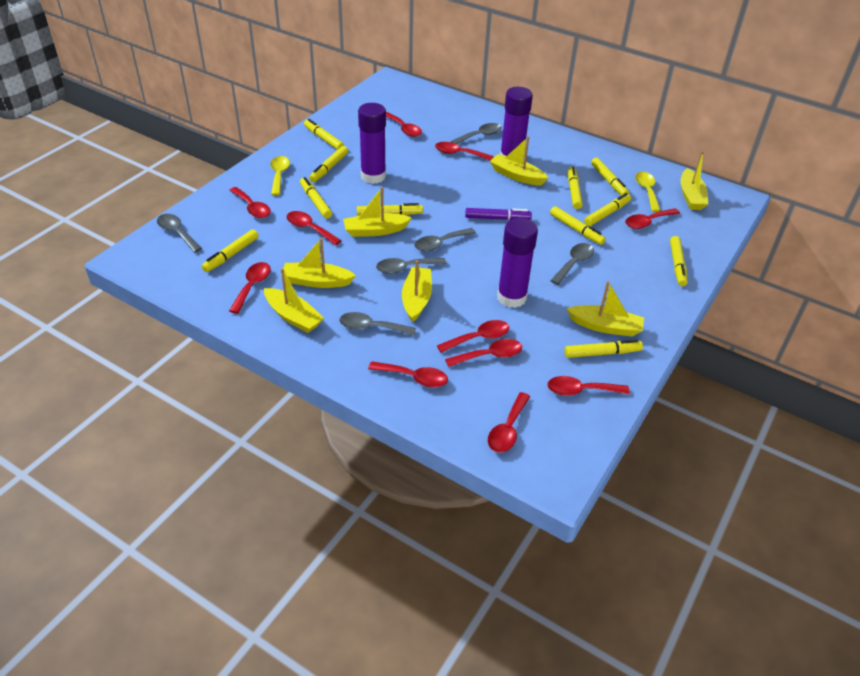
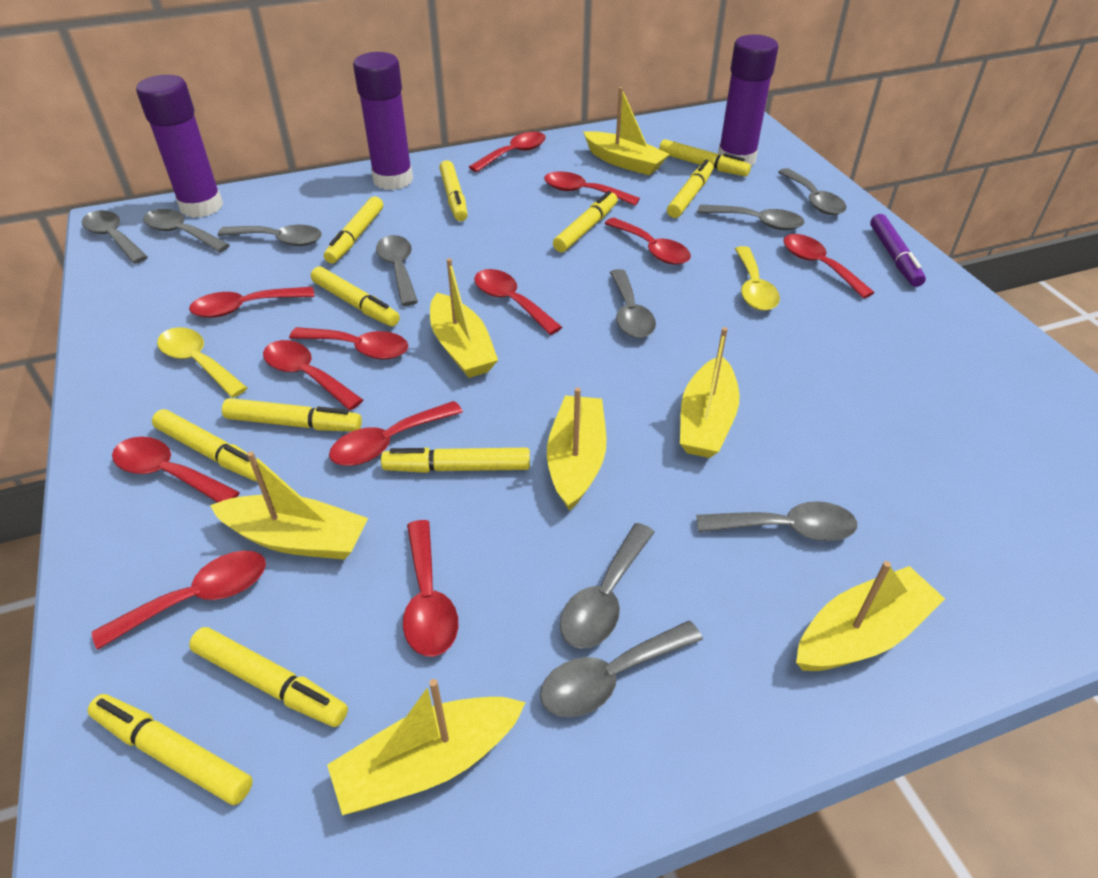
grey spoon: [157,214,202,253] [339,312,416,336] [376,258,446,274] [414,228,476,251] [451,123,502,144] [550,243,594,285] = 6 -> [82,210,148,264] [143,209,230,252] [218,225,322,246] [376,235,418,306] [540,621,703,717] [560,523,655,649] [610,269,656,338] [696,501,857,541] [697,204,805,230] [778,168,846,215] = 10
red spoon: [229,187,271,218] [229,262,271,314] [287,211,341,245] [368,361,448,388] [386,112,422,137] [435,142,494,160] [437,320,509,353] [445,339,522,367] [488,392,530,453] [547,376,630,396] [625,208,680,229] = 11 -> [92,551,266,650] [112,437,240,502] [189,287,315,318] [263,340,363,410] [289,327,408,359] [329,401,463,466] [403,520,458,656] [469,132,546,172] [474,269,562,335] [544,171,640,206] [604,218,691,265] [783,234,875,299] = 12

